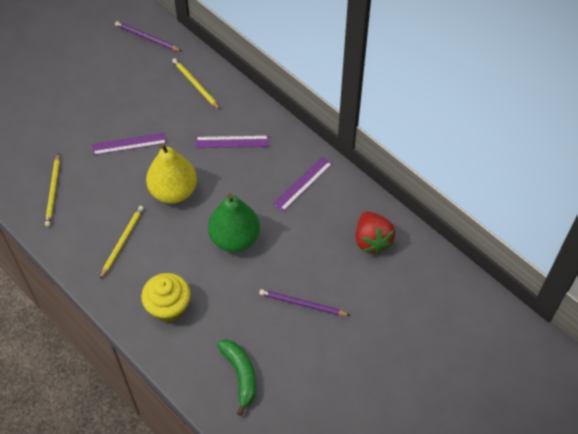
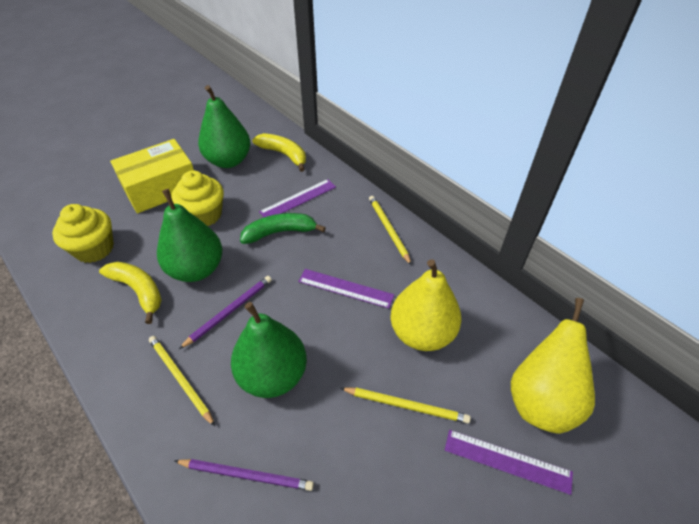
green pear: [208,193,260,252] = 1 -> [157,189,222,282] [198,85,251,168] [231,302,307,398] = 3
red strawberry: [355,211,395,254] = 1 -> none = 0
yellow banana: none = 0 -> [99,262,162,324] [252,133,306,172] = 2
yellow box: none = 0 -> [110,139,194,213] = 1
yellow cupcake: [141,273,191,322] = 1 -> [52,204,114,263] [171,170,224,226] = 2
yellow pear: [146,143,197,204] = 1 -> [390,259,462,351] [511,298,595,434] = 2

